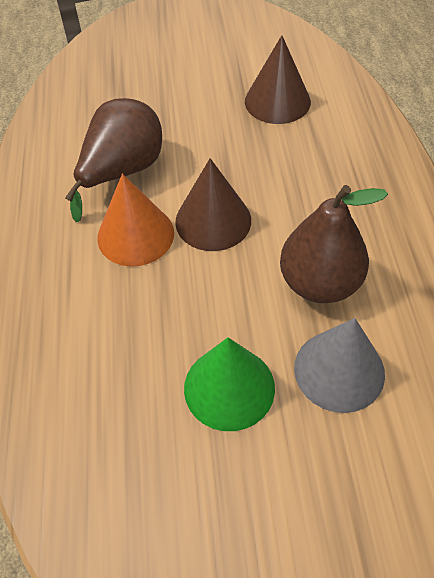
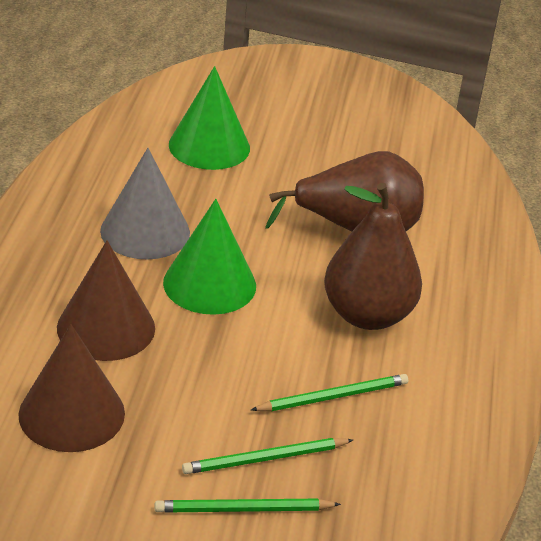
green cone: [184,337,275,431] = 1 -> [163,199,256,315] [169,66,250,170] = 2
green pencil: none = 0 -> [155,499,341,513] [182,438,353,474] [251,374,408,411] = 3
orange cone: [97,174,174,267] = 1 -> none = 0

